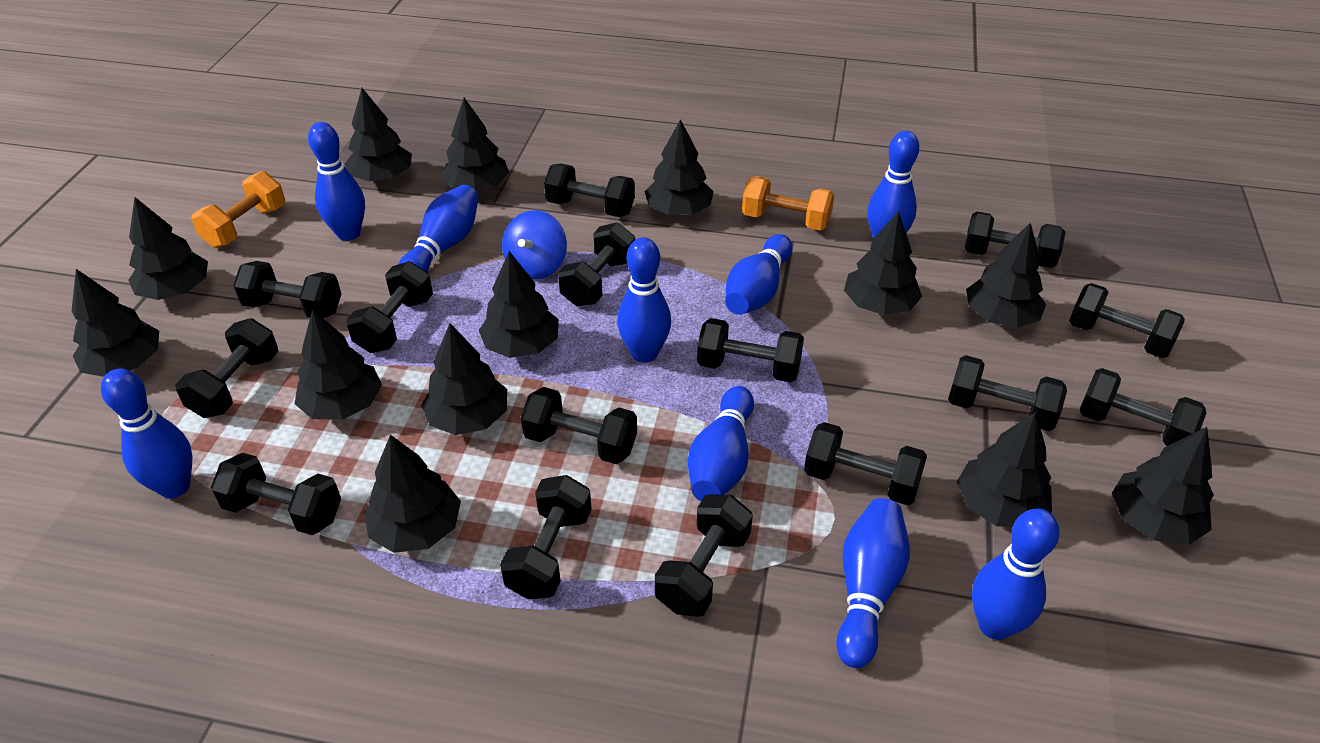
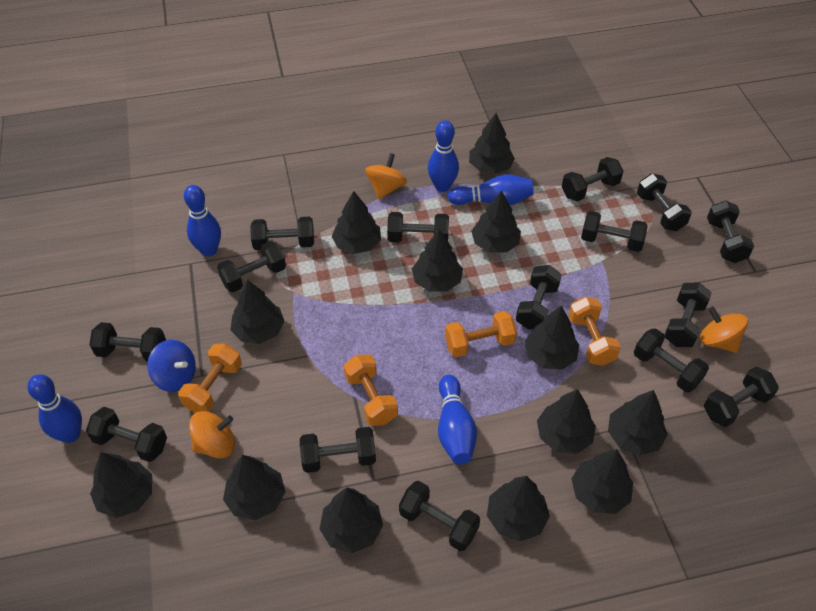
blue bowling pin: [101,369,193,498] [308,122,365,241] [399,185,479,272] [617,237,671,363] [688,386,754,501] [725,234,792,315] [836,498,910,668] [867,131,919,239] [972,508,1059,640] = 9 -> [27,374,82,443] [184,185,221,256] [428,120,459,192] [438,375,477,465] [448,174,534,205] = 5
orange dumbbell: [191,171,285,248] [742,176,835,231] = 2 -> [178,344,242,413] [344,355,398,426] [445,311,517,357] [569,297,621,366] = 4
orange spinning top: none = 0 -> [189,411,235,458] [365,153,407,200] [700,306,748,353] = 3

